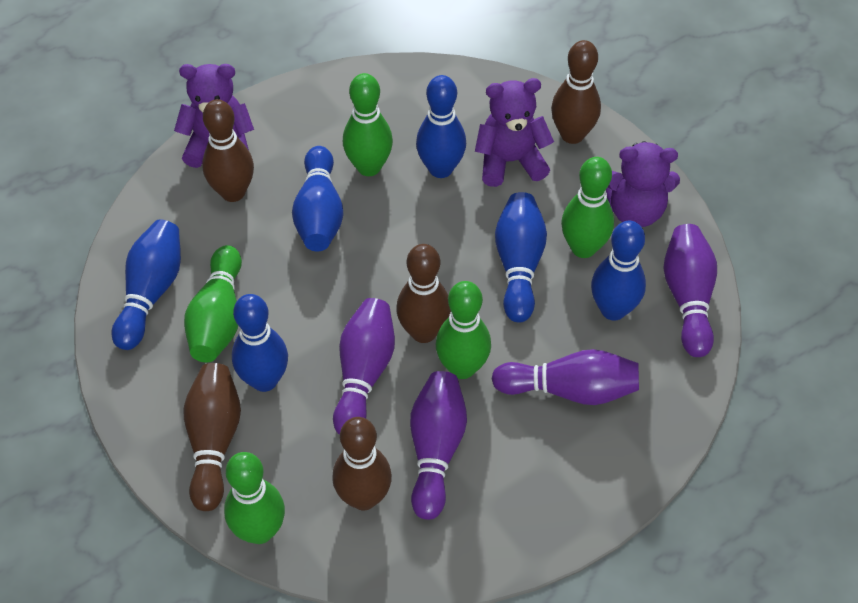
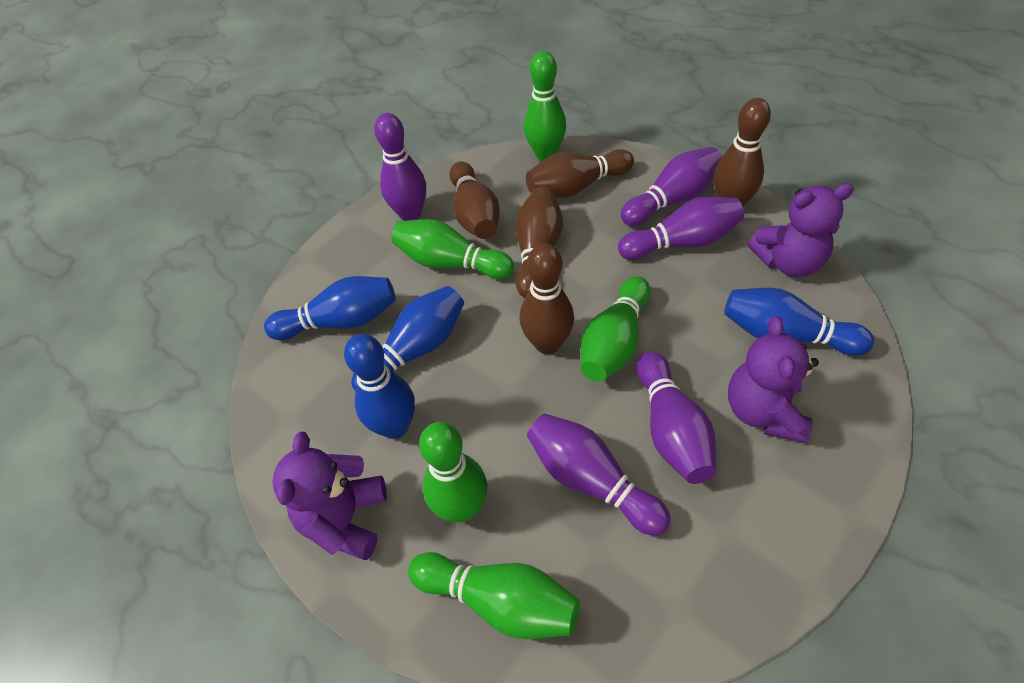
blue bowling pin: [112,219,181,350] [232,294,288,392] [292,146,344,252] [416,75,466,178] [495,192,547,322] [591,221,646,321] = 6 -> [264,276,396,340] [344,334,415,439] [351,286,464,392] [724,288,874,356] = 4
purple bowling pin: [333,298,395,435] [410,371,467,520] [492,349,639,405] [663,224,717,357] = 4 -> [374,113,426,221] [527,413,671,536] [618,197,744,260] [621,147,722,226] [636,351,716,484] = 5

